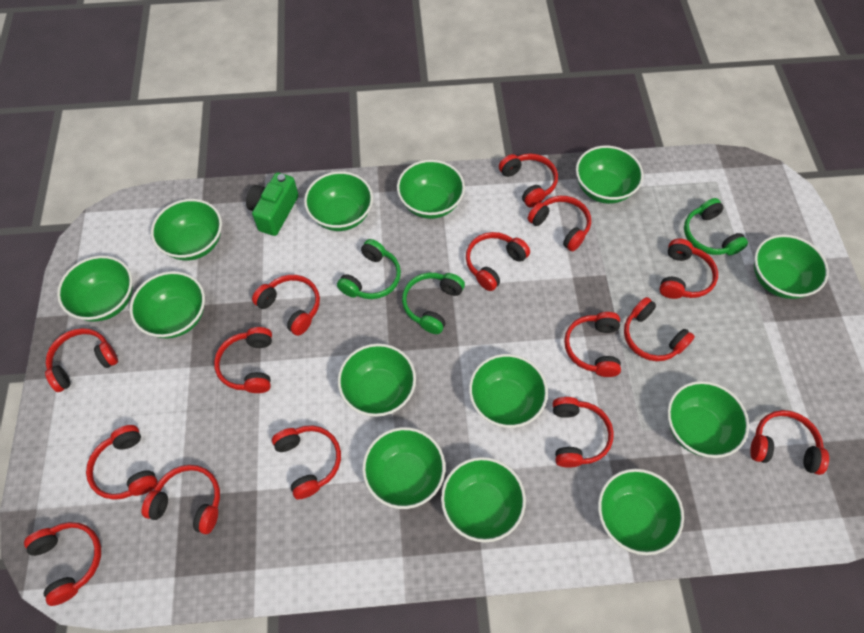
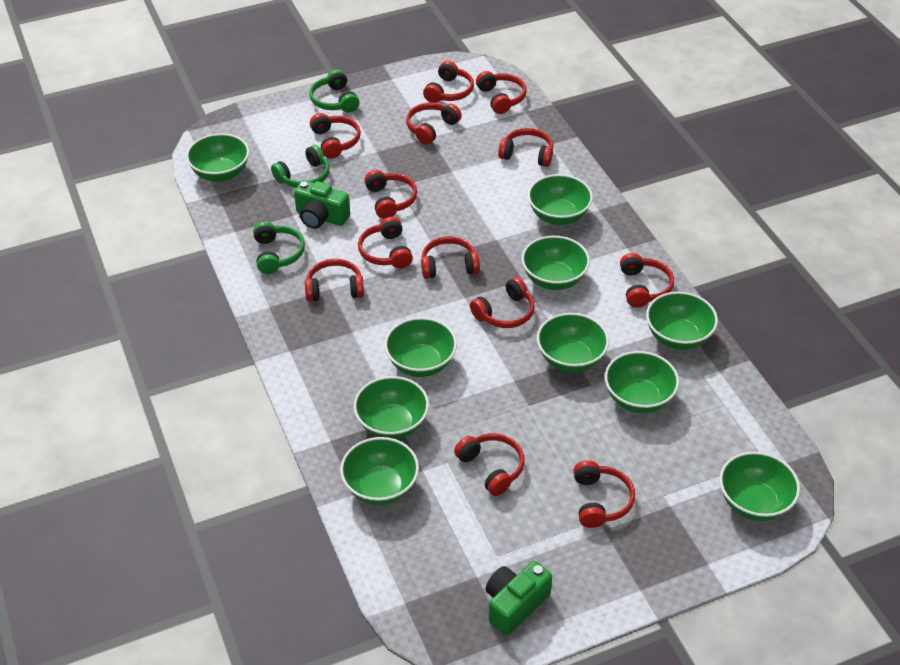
green bowl: [57,256,133,322] [130,271,205,338] [151,199,222,260] [304,171,373,231] [338,343,416,417] [362,427,445,509] [397,160,465,219] [441,457,526,542] [469,354,548,428] [576,146,643,204] [598,469,684,555] [667,381,749,458] [754,234,829,299] = 13 -> [186,133,249,182] [340,437,419,505] [353,376,429,439] [384,317,457,377] [522,236,590,290] [528,174,593,225] [537,313,609,372] [605,351,679,413] [646,292,718,350] [719,452,800,521] = 10
green camera: [246,172,298,236] = 1 -> [294,180,350,229] [486,561,552,636] = 2
red headphones: [24,522,101,606] [45,328,118,392] [86,425,158,500] [141,465,220,534] [214,327,272,393] [252,275,320,336] [272,425,341,500] [466,232,530,291] [499,154,558,207] [528,196,591,252] [553,397,614,468] [564,312,621,377] [624,297,695,361] [659,239,718,299] [750,410,829,475] = 15 -> [305,259,364,302] [310,113,361,159] [358,217,413,269] [364,170,417,219] [406,103,462,145] [421,236,480,279] [423,61,474,103] [454,433,524,496] [470,277,535,328] [476,71,527,114] [498,128,553,167] [574,460,635,528] [620,253,674,308] = 13

